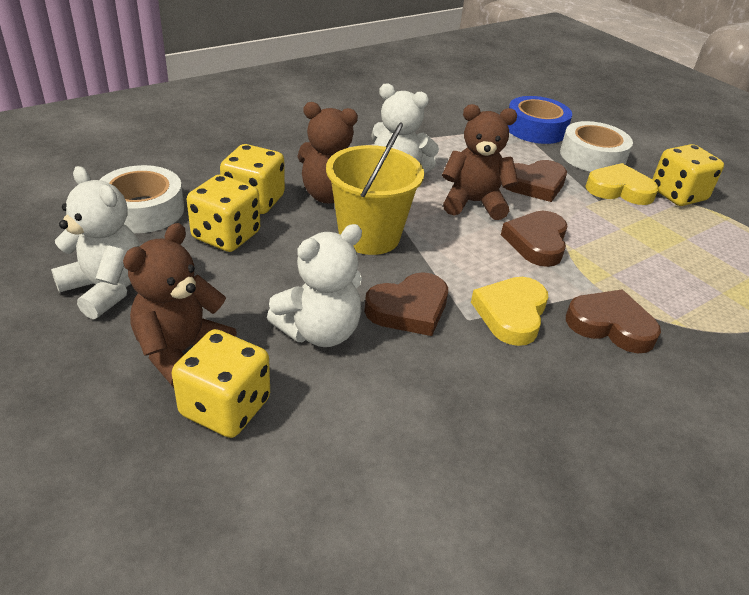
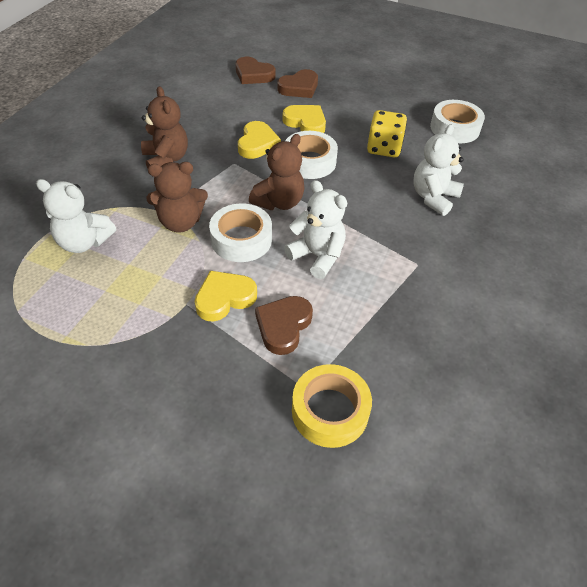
blue tape: [508,96,572,144] = 1 -> none = 0
brown heart: [364,272,448,336] [501,211,568,267] [506,160,567,202] [566,289,661,353] = 4 -> [236,57,275,84] [255,296,313,355] [277,69,318,98] = 3
white tape: [100,165,184,233] [560,121,633,172] = 2 -> [209,204,272,262] [285,131,338,179] [430,100,485,143] = 3
yellow bucket: [326,123,424,255] = 1 -> none = 0
yellow dice: [172,329,270,438] [187,175,260,252] [220,144,285,214] [652,144,724,206] = 4 -> [367,110,407,157] = 1
yellow heart: [471,277,548,346] [585,163,659,205] = 2 -> [195,271,257,321] [238,121,281,159] [283,105,326,133] = 3
yellow tape: none = 0 -> [292,364,372,448] = 1

